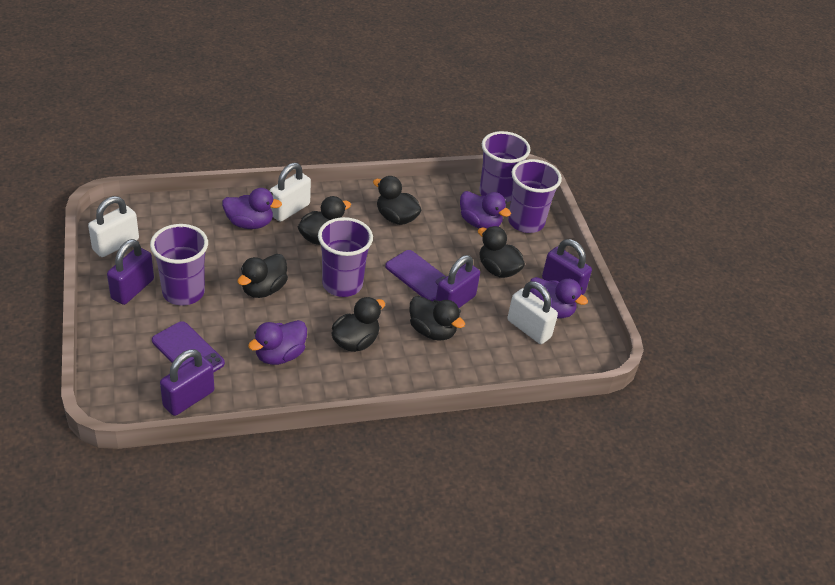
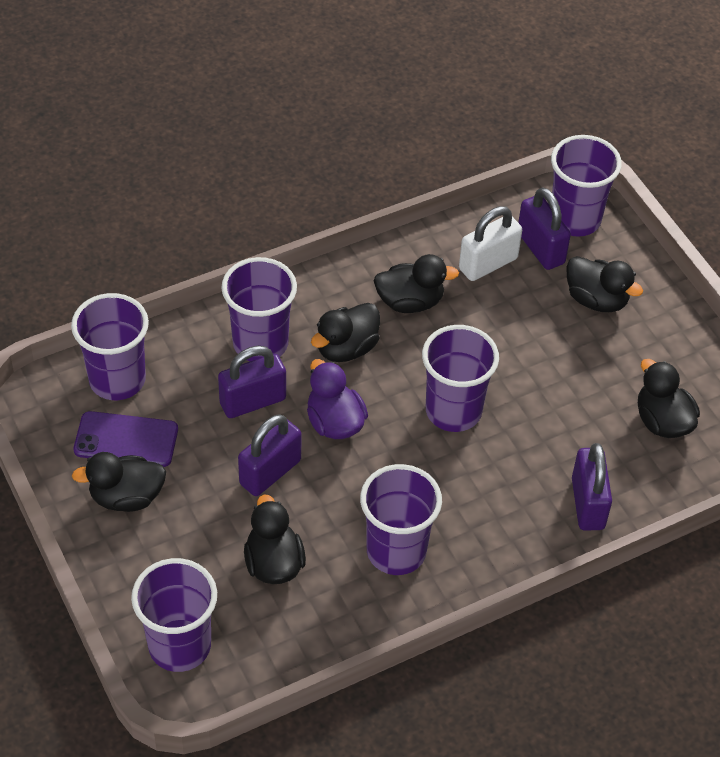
purple cup: [150,224,208,306] [318,217,373,297] [479,131,530,202] [508,159,562,233] = 4 -> [71,293,149,400] [131,558,217,672] [221,257,297,361] [360,464,442,575] [422,325,499,432] [551,135,622,237] = 6
purple duck: [222,188,282,229] [248,320,307,365] [460,191,511,229] [530,277,588,319] = 4 -> [307,359,368,439] = 1
purple phone: [152,321,225,373] [385,250,446,301] = 2 -> [73,411,178,467] = 1
white padlock: [88,196,139,257] [270,163,311,222] [507,281,558,344] = 3 -> [459,206,522,281] = 1

